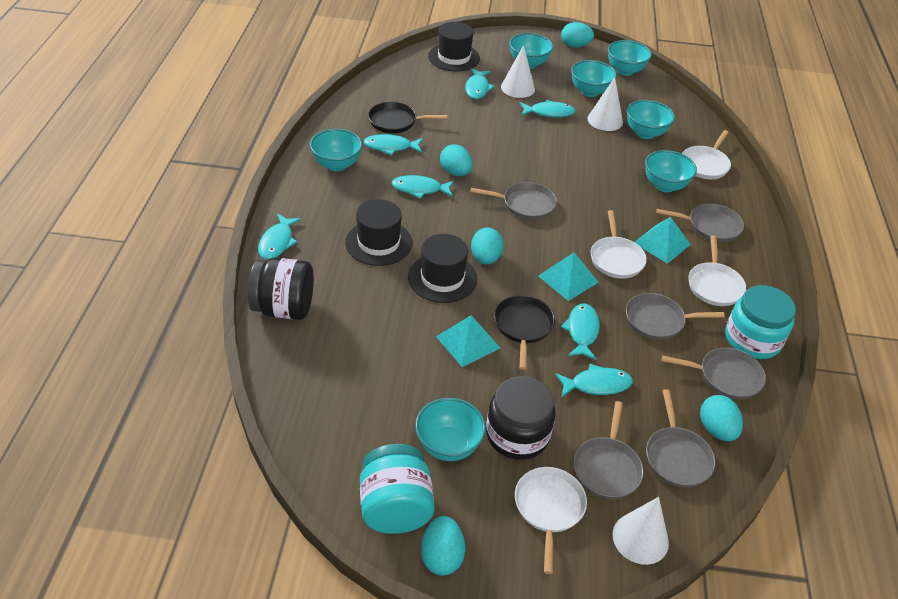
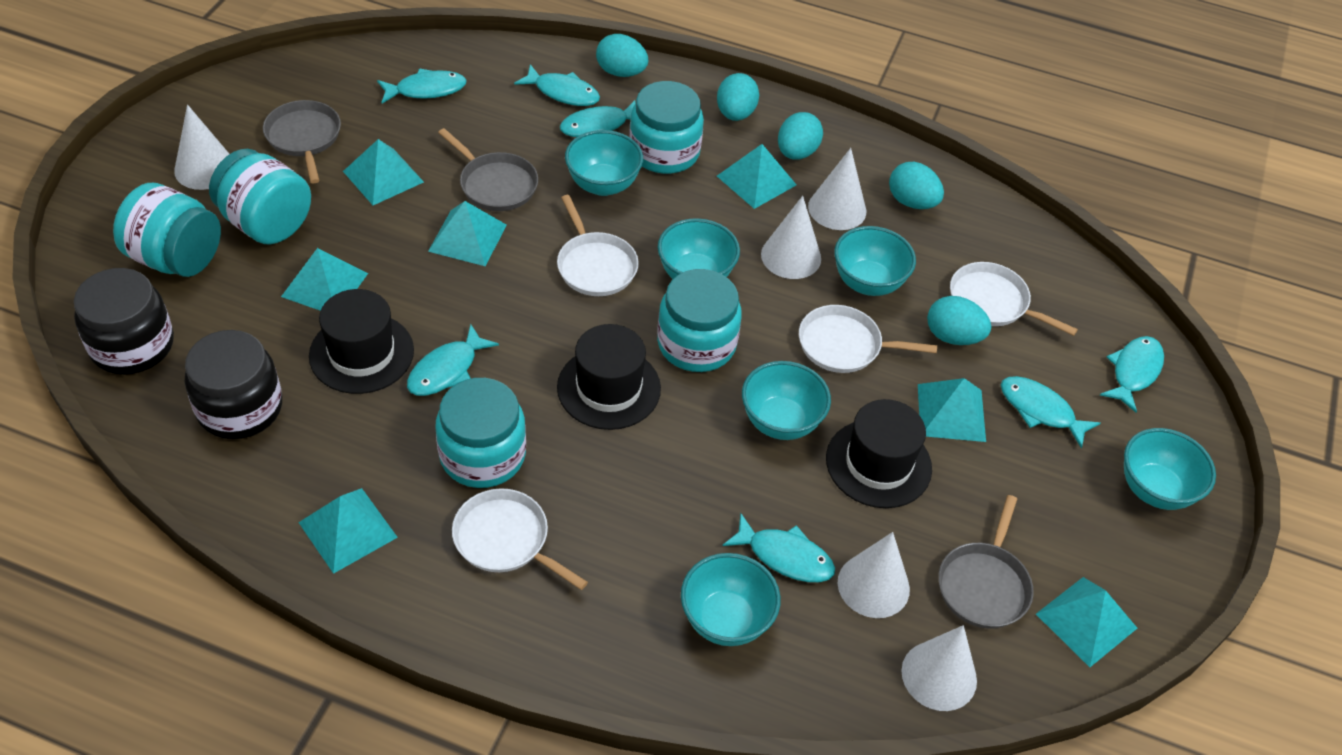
black pan: [368,102,447,133] [494,295,555,370] = 2 -> none = 0
grey pan: [471,182,557,220] [574,401,644,499] [626,293,725,340] [646,389,715,488] [656,204,744,242] [662,347,766,399] = 6 -> [263,100,341,183] [438,128,538,211] [938,495,1034,629] = 3
turquoise bowl: [310,129,362,171] [415,398,486,461] [509,33,553,69] [571,60,617,97] [608,40,652,76] [627,100,675,139] [645,150,697,192] = 7 -> [565,130,643,196] [658,218,740,279] [681,553,781,646] [742,361,831,440] [834,226,916,296] [1124,428,1216,510] = 6
turquoise jar: [360,444,435,534] [725,285,796,359] = 2 -> [113,183,221,277] [209,149,311,244] [435,378,526,488] [629,81,704,174] [657,269,742,372] = 5
turquoise pyramid: [436,315,500,367] [538,252,599,301] [635,217,691,264] = 3 -> [281,248,368,311] [298,488,398,574] [343,139,424,205] [428,201,507,266] [717,144,796,209] [918,378,986,442] [1036,577,1137,667] = 7
white cone: [501,45,535,98] [588,77,623,131] [612,497,669,565] = 3 -> [174,105,229,190] [761,196,821,279] [808,148,866,230] [838,532,910,618] [901,625,977,711] = 5

